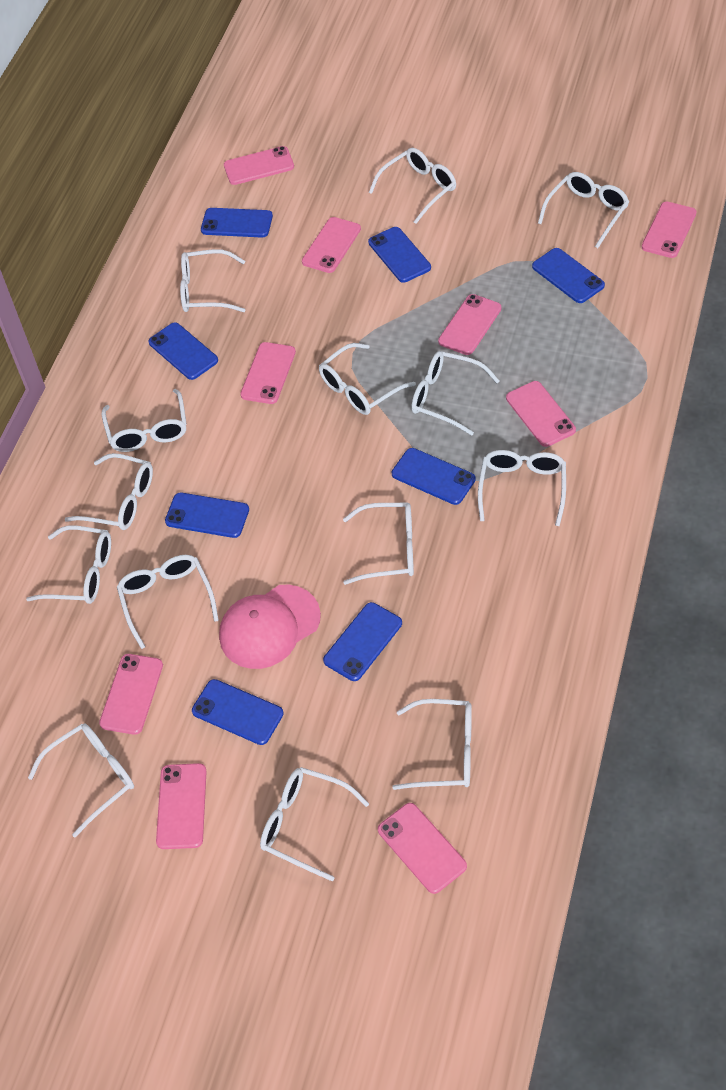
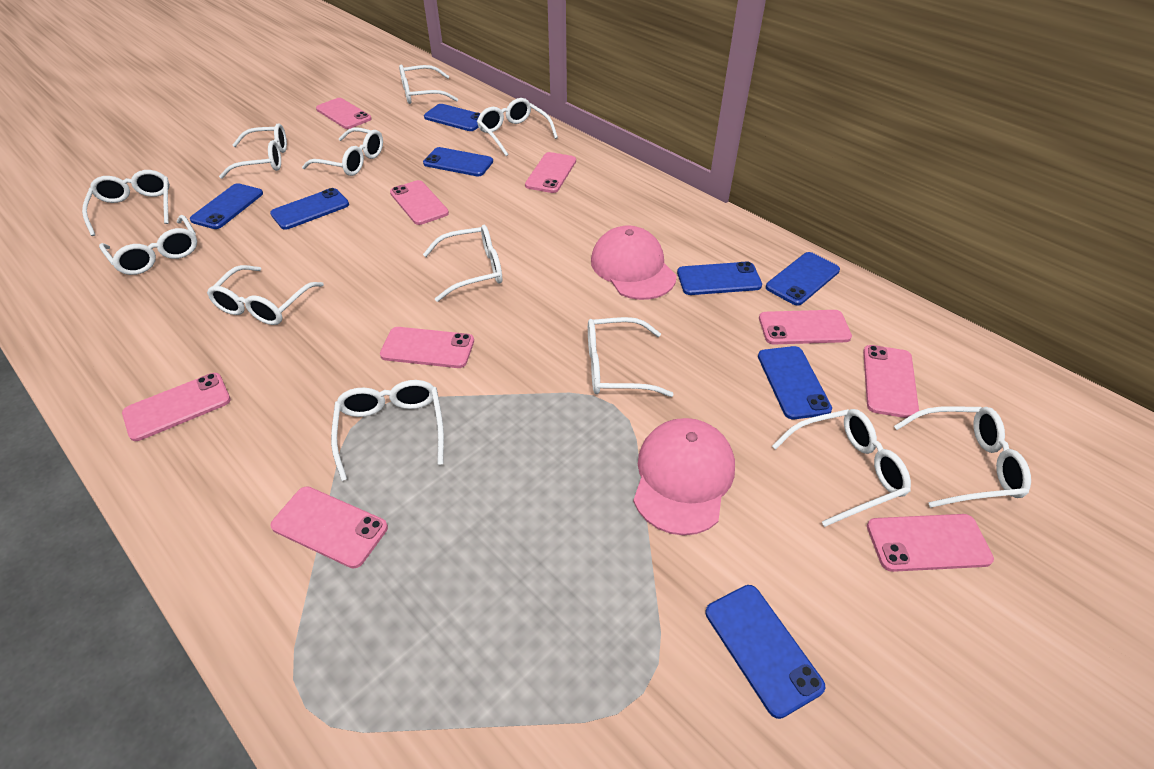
pink cap: [219,584,321,669] = 1 -> [591,226,677,300] [633,418,735,536] = 2
white glasses: [26,525,111,604] [28,723,134,838] [65,453,153,530] [102,389,187,452] [117,555,219,649] [180,249,245,312] [260,767,369,881] [319,343,416,415] [343,503,414,585] [369,148,456,224] [392,699,472,790] [411,351,499,435] [478,450,566,526] [538,172,629,248] = 14 -> [82,170,170,236] [99,215,197,275] [207,265,324,325] [219,123,287,179] [302,127,383,176] [331,380,444,481] [399,65,458,104] [423,225,502,302] [477,98,558,156] [588,317,674,397] [772,409,911,527] [894,406,1031,508] = 12

